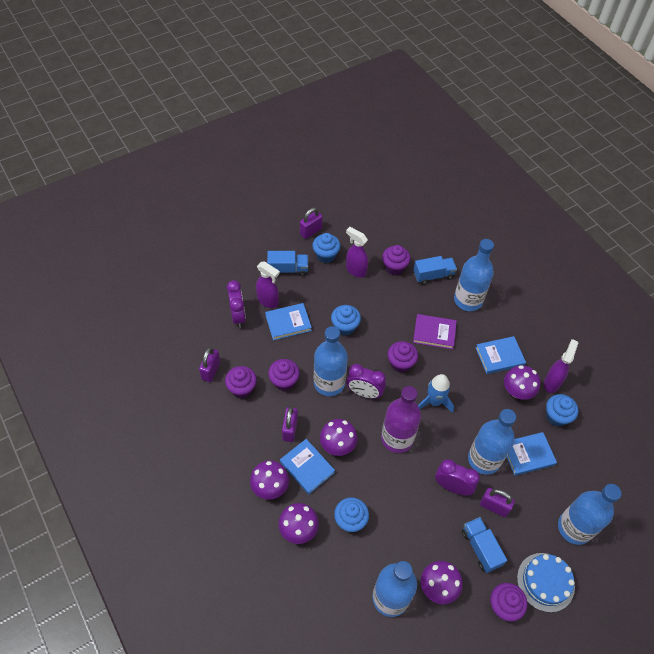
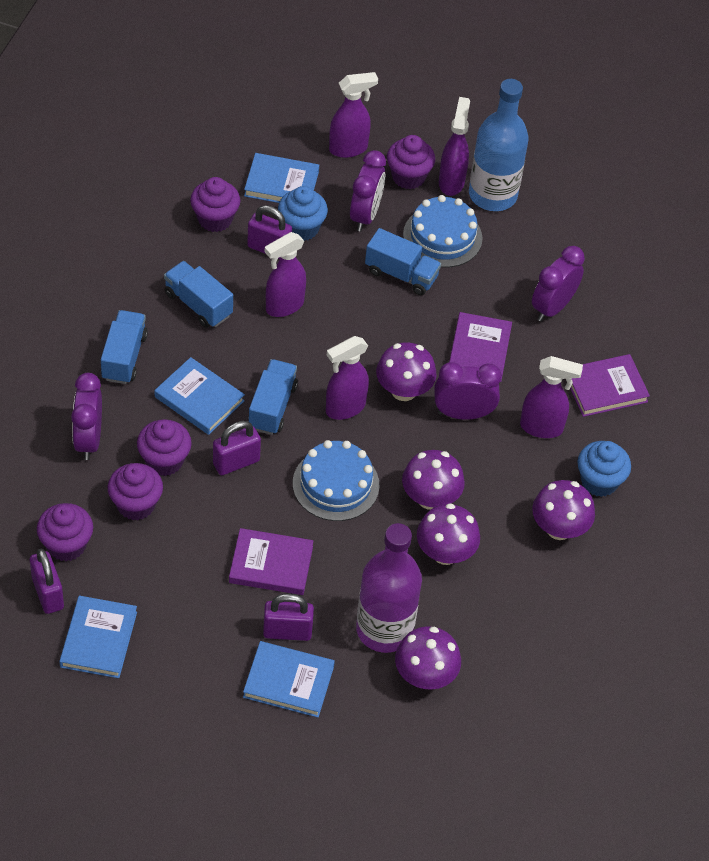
blue bottle: [314,326,348,396] [372,561,417,617] [454,239,494,311] [468,409,516,475] [558,484,622,545] = 5 -> [469,79,529,211] = 1
blue cake: [517,553,575,612] = 1 -> [293,440,379,521] [403,195,482,268] = 2
blue cupcake: [312,233,340,263] [331,305,361,336] [334,497,369,532] [546,394,578,427] = 4 -> [278,186,328,241] [577,441,631,497] = 2
blue rocket: [418,374,454,413] = 1 -> none = 0
blue truck: [267,251,308,276] [413,256,457,285] [462,517,507,573] = 3 -> [101,310,148,384] [164,261,233,328] [248,359,298,435] [365,228,441,295] = 4
purple book: [413,314,457,349] = 1 -> [229,528,313,595] [449,312,512,382] [570,354,650,417] = 3
purple clock: [227,280,246,328] [346,364,386,399] [435,459,480,496] = 3 -> [71,373,102,460] [350,150,386,231] [434,362,502,420] [532,246,585,321] = 4
purple spray bottle: [256,261,280,308] [346,227,368,278] [544,339,578,393] = 3 -> [265,232,306,317] [326,336,369,420] [329,72,378,158] [439,97,470,196] [520,356,583,438] = 5

